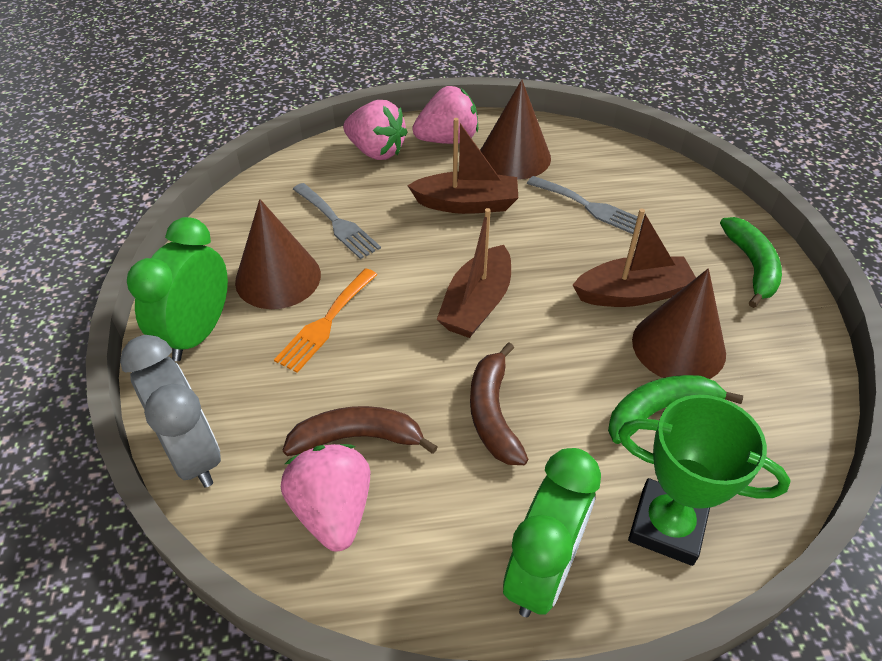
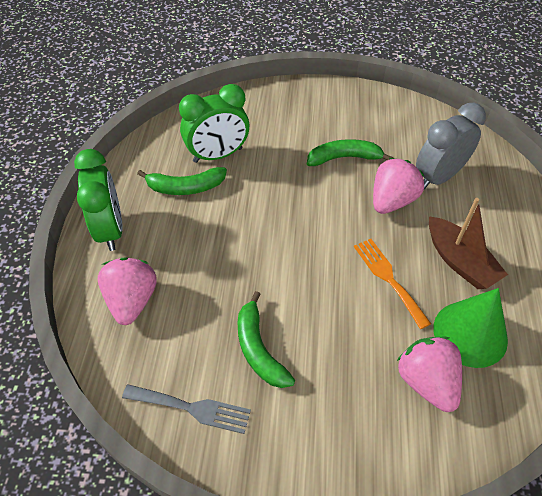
brown banana: [283,406,438,456] [470,343,529,465] = 2 -> none = 0
brown boat: [407,118,518,214] [436,208,511,338] [573,209,696,307] = 3 -> [429,198,508,289] = 1
brown cone: [235,199,321,309] [480,80,551,179] [632,268,726,379] = 3 -> none = 0
green banana: [608,375,743,444] [720,217,782,308] = 2 -> [137,167,227,195] [238,291,295,388] [307,139,393,166] = 3
green cone: none = 0 -> [433,288,508,368] = 1
green trophy: [618,395,790,566] = 1 -> none = 0
grey fork: [293,183,381,259] [527,176,643,234] = 2 -> [122,384,251,434] = 1

